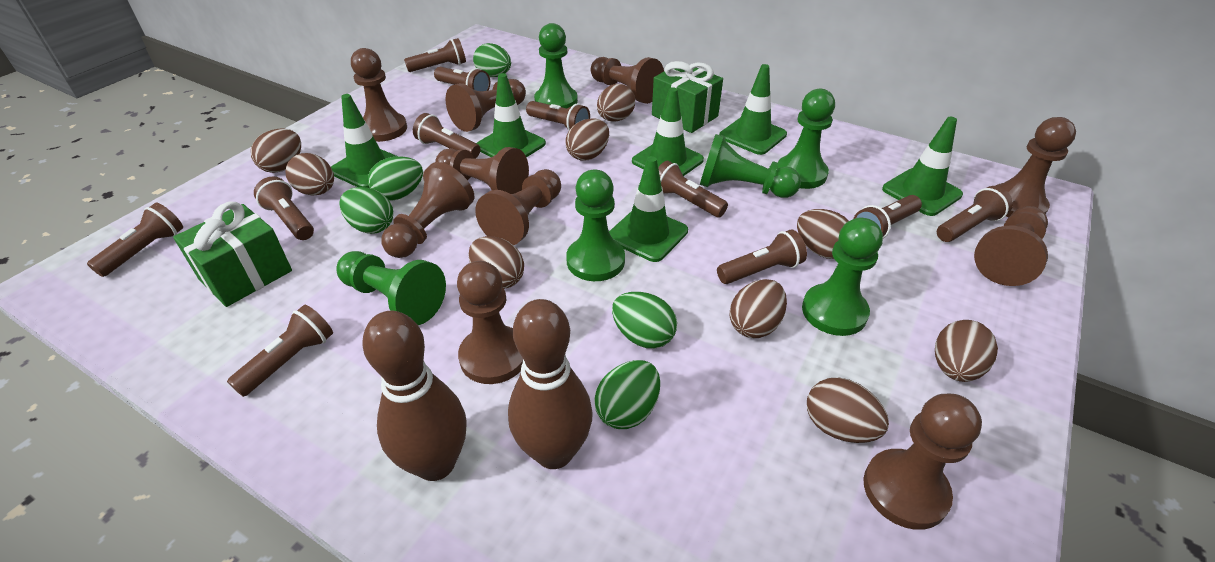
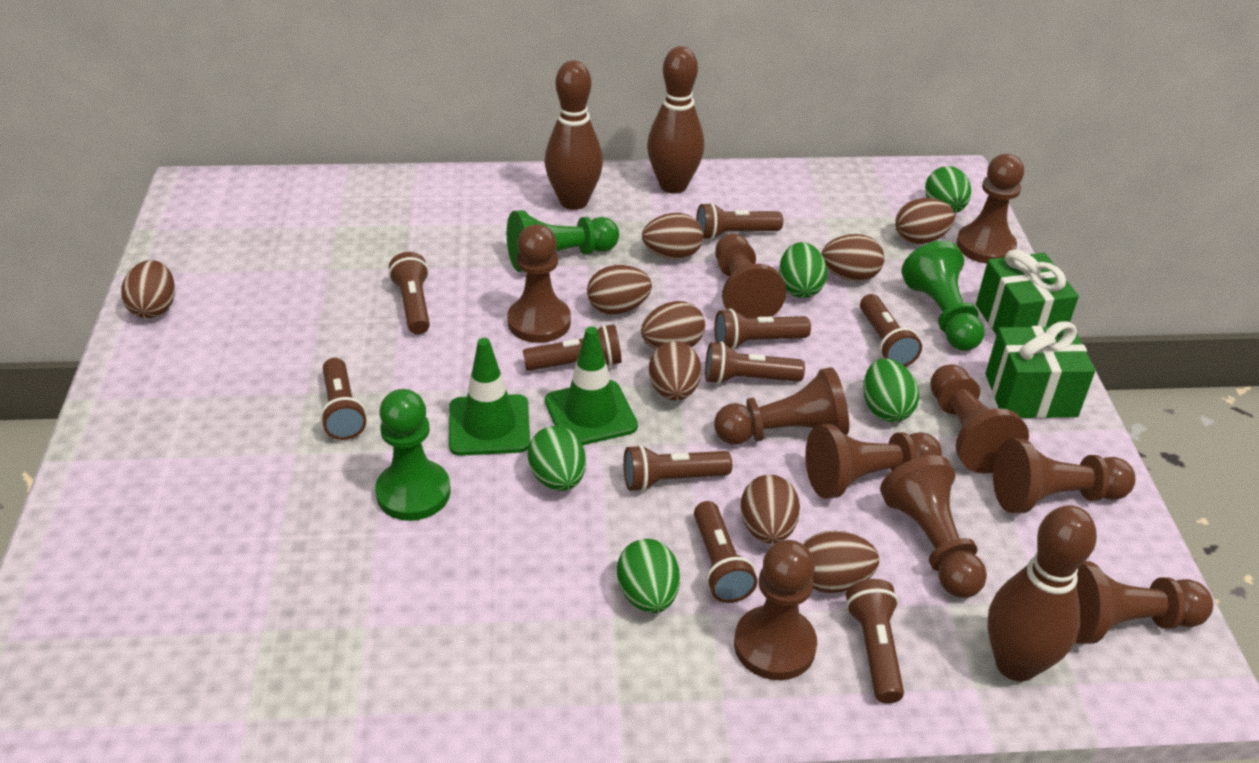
brown bowling pin: [362,311,467,481] [508,299,592,469] = 2 -> [544,60,603,210] [647,46,704,194] [987,505,1097,681] = 3
brown flashlight: [87,203,183,277] [227,305,333,397] [254,177,314,240] [404,38,466,72] [413,113,480,159] [434,67,490,91] [526,101,590,131] [658,161,728,217] [717,229,807,284] [853,195,922,239] [937,186,1013,242] = 11 -> [320,358,367,440] [389,252,430,334] [523,324,622,371] [623,444,732,492] [694,501,758,603] [696,202,783,240] [705,342,805,385] [714,309,811,350] [846,579,904,704] [860,294,922,367] = 10
green pawn: [337,251,446,325] [534,23,578,108] [566,170,625,281] [700,134,801,198] [777,89,835,189] [802,218,883,336] = 6 -> [375,389,451,521] [507,210,619,272] [901,241,985,351] = 3
green traffic cone: [331,94,399,188] [477,73,546,157] [609,156,688,262] [632,87,704,176] [719,64,787,155] [882,117,963,216] = 6 -> [449,338,530,456] [545,327,638,445] = 2

